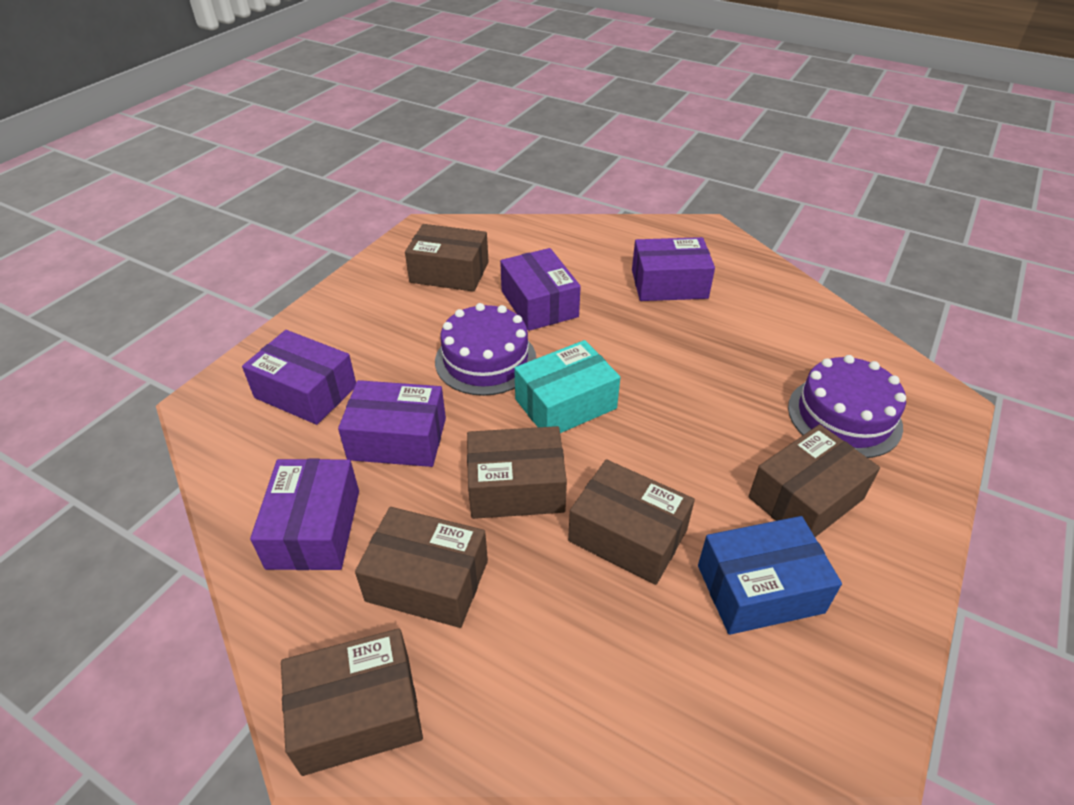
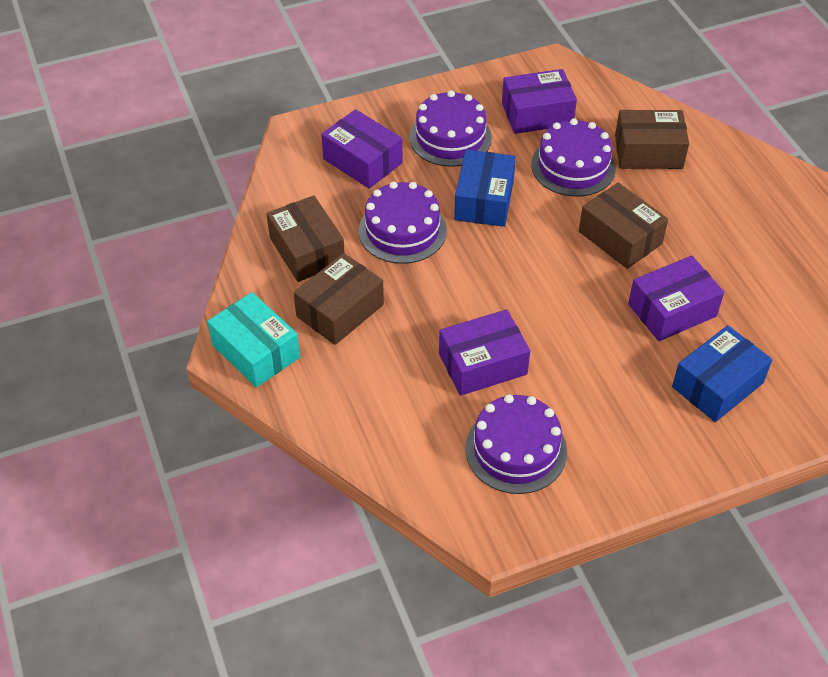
blue box: [698,516,842,635] = 1 -> [454,150,516,227] [672,325,772,422] = 2
brown box: [281,628,423,776] [355,507,488,628] [405,224,489,292] [467,426,567,519] [568,459,695,585] [749,424,880,537] = 6 -> [267,196,345,282] [294,253,384,345] [579,183,668,269] [615,110,689,169] = 4
purple box: [242,330,356,425] [250,459,359,570] [338,380,446,467] [500,248,581,331] [632,237,715,301] = 5 -> [321,109,403,189] [439,309,530,396] [502,69,577,134] [628,256,724,341] = 4
purple cake: [435,303,537,396] [788,355,906,458] = 2 -> [359,182,447,264] [409,90,492,167] [465,394,567,494] [531,118,616,197] = 4

